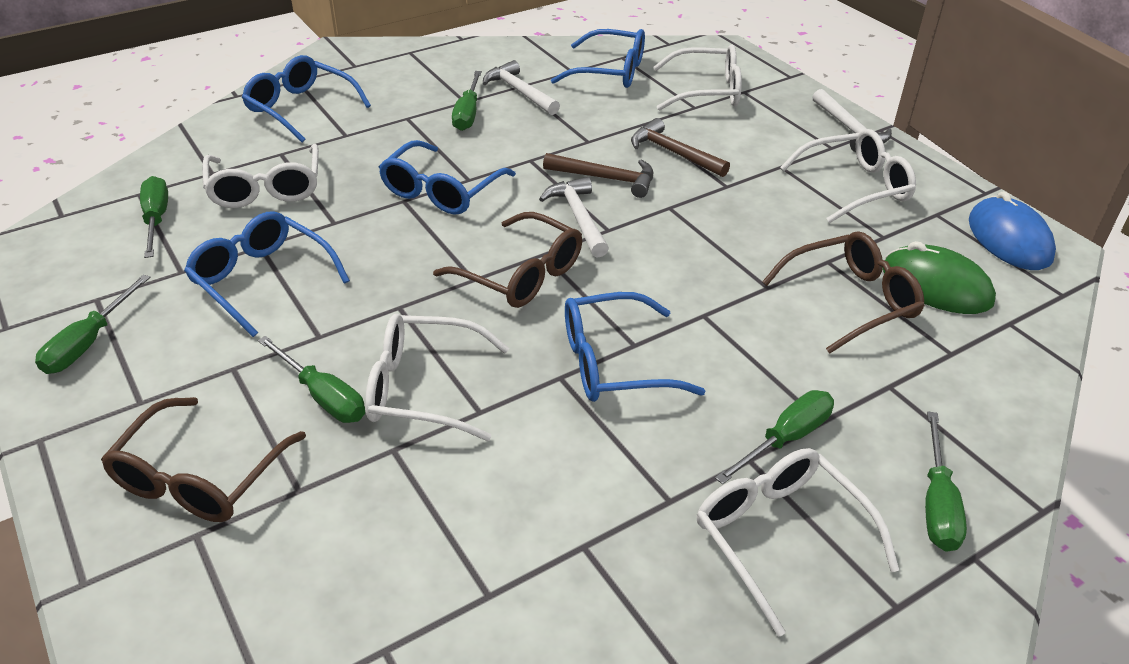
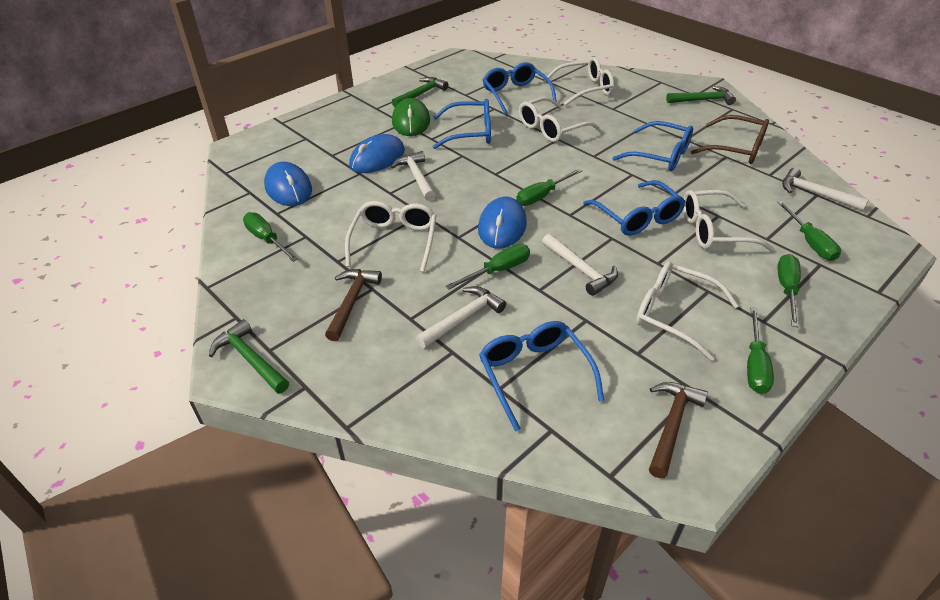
blue mouse: [969,191,1056,270] = 1 -> [264,162,312,206] [349,134,405,173] [478,197,527,249] = 3
brown glasses: [101,397,306,522] [433,212,582,308] [762,231,925,354] = 3 -> [691,115,769,164] = 1
green hammer: none = 0 -> [209,319,289,394] [392,77,448,107] [666,86,736,105] = 3
white hammer: [483,60,560,115] [539,177,609,258] [813,89,892,152] = 3 -> [391,151,436,201] [416,286,506,349] [542,234,618,296] [782,168,868,211] = 4

